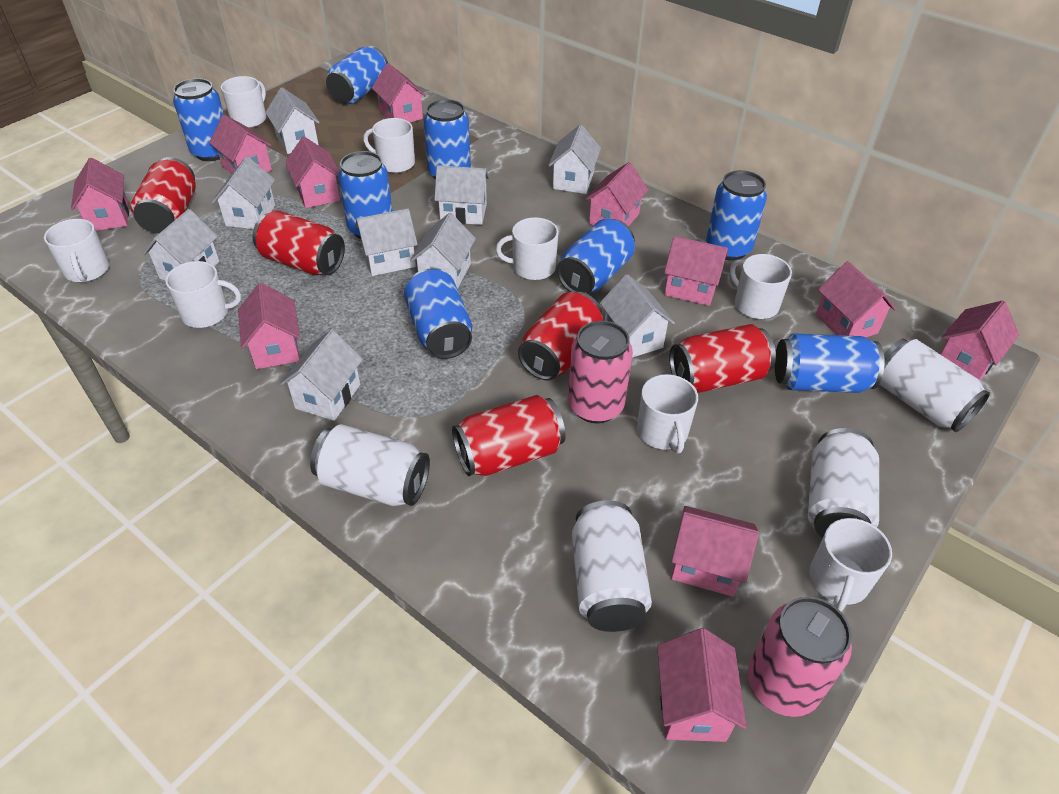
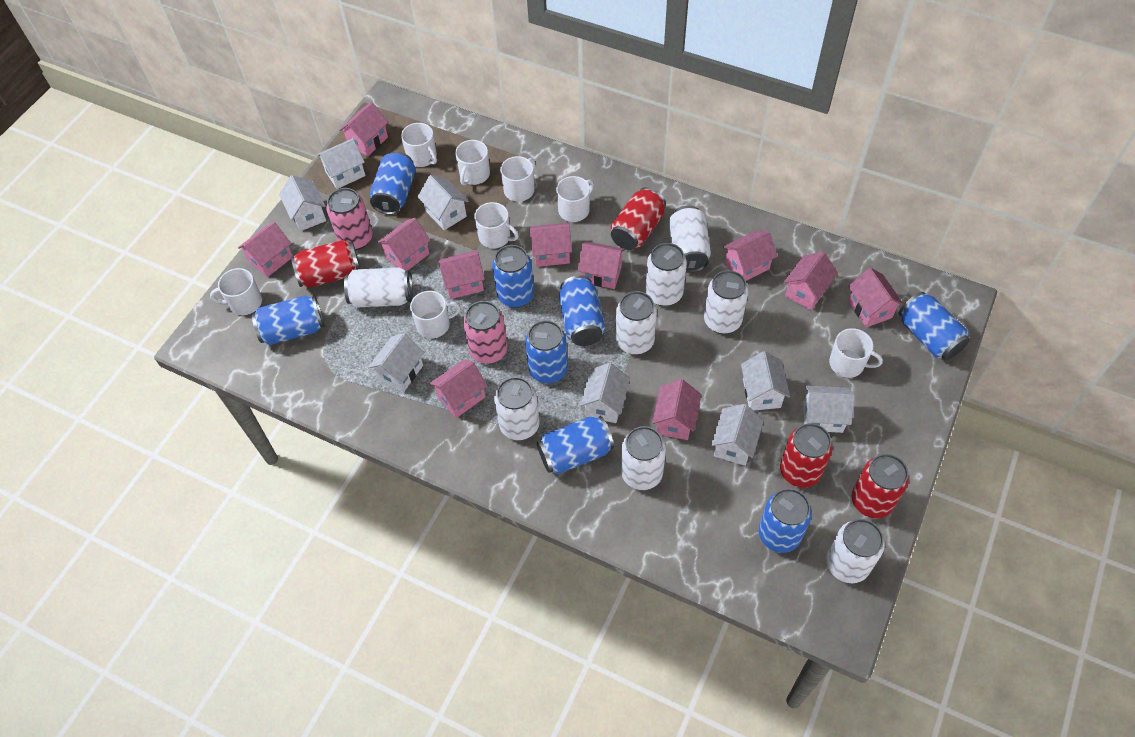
red can: [130,157,196,233] [252,210,345,275] [452,395,566,476] [518,292,603,380] [669,324,776,393] = 5 -> [291,240,360,287] [611,187,666,250] [780,423,833,488] [852,454,909,518] = 4
white can: [310,424,430,506] [572,500,652,632] [808,428,879,538] [879,338,990,432] = 4 -> [344,268,413,308] [494,377,540,440] [616,291,657,355] [621,426,666,490] [646,243,687,306] [669,206,711,273] [704,270,748,334] [826,519,885,583] = 8
white house: [142,209,219,280] [212,157,275,229] [265,88,320,154] [280,330,363,421] [355,208,418,276] [410,213,476,289] [434,165,490,225] [548,124,601,194] [600,274,675,358] = 9 -> [279,175,326,231] [317,138,366,189] [368,333,425,393] [418,175,469,230] [580,363,630,423] [711,404,764,466] [741,351,790,411] [803,386,855,433] = 8

